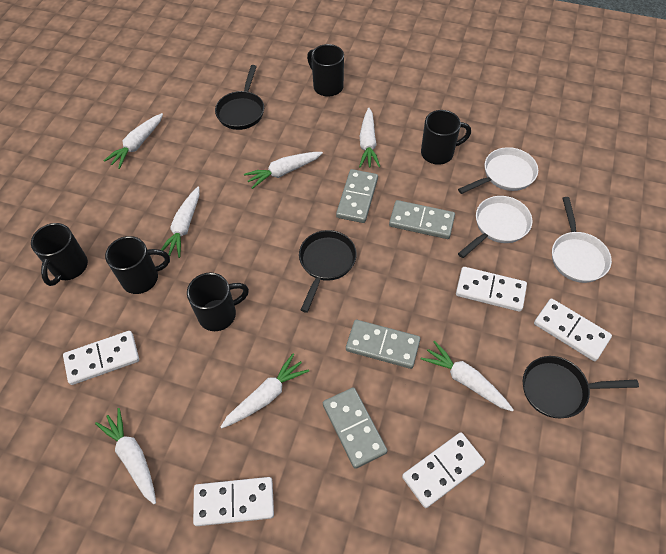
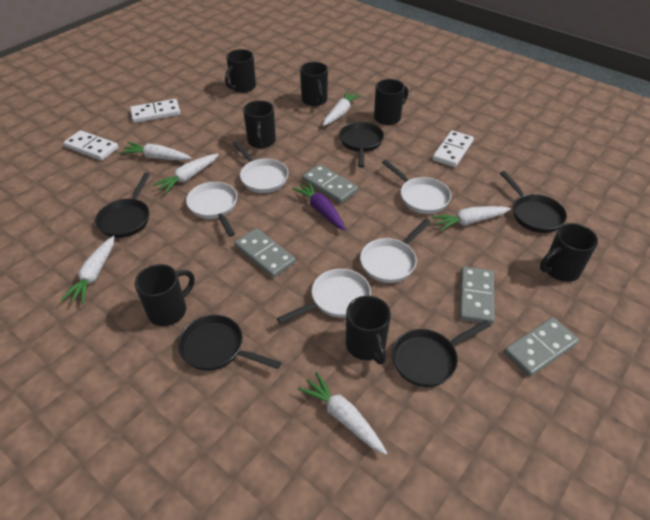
black mug: [31,223,88,286] [105,236,170,294] [187,273,249,331] [307,44,344,97] [421,110,471,165] = 5 -> [135,264,195,326] [225,49,256,93] [243,100,276,148] [300,62,328,106] [346,296,391,365] [374,79,408,125] [540,223,598,282] = 7
black pan: [215,65,264,130] [299,230,357,313] [523,356,639,418] = 3 -> [95,173,150,238] [178,315,281,371] [339,122,384,168] [392,320,491,387] [500,171,567,233] = 5
purple carrot: none = 0 -> [292,181,346,230] = 1
white carrot: [95,408,156,505] [103,113,163,169] [161,187,200,258] [221,354,309,428] [244,152,323,189] [359,108,380,168] [421,341,514,412] = 7 -> [61,236,115,304] [120,142,191,160] [153,154,219,194] [298,372,387,455] [323,91,361,126] [432,206,511,231] = 6
white domino: [63,331,139,385] [193,477,274,526] [402,432,485,508] [456,267,527,312] [534,299,612,361] = 5 -> [63,130,118,161] [130,99,180,123] [432,130,474,167] = 3
white pan: [458,147,538,194] [458,196,532,258] [552,197,612,283] = 3 -> [186,182,237,237] [233,141,288,193] [277,269,371,324] [360,219,430,283] [382,160,451,214] = 5

